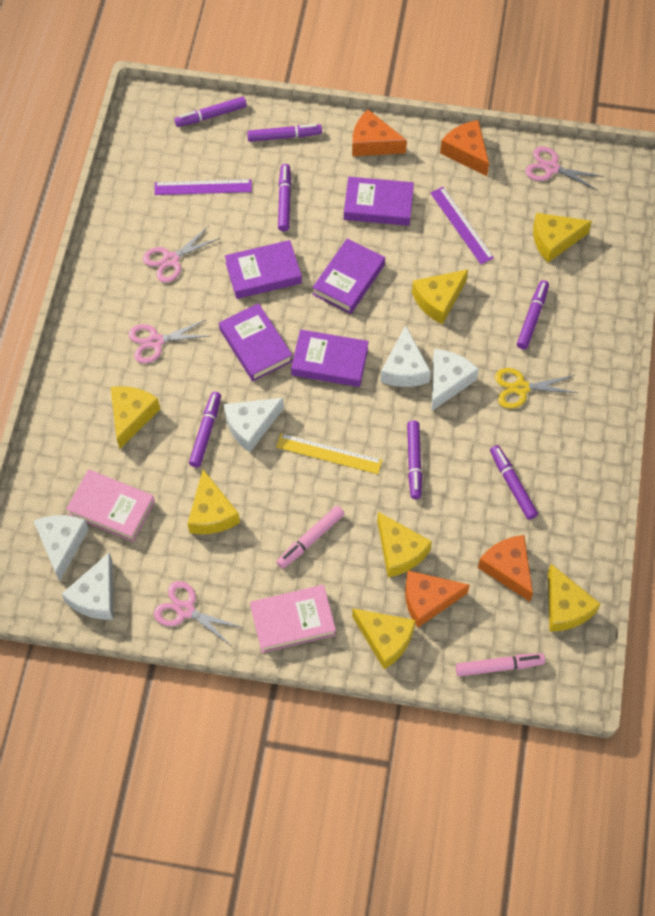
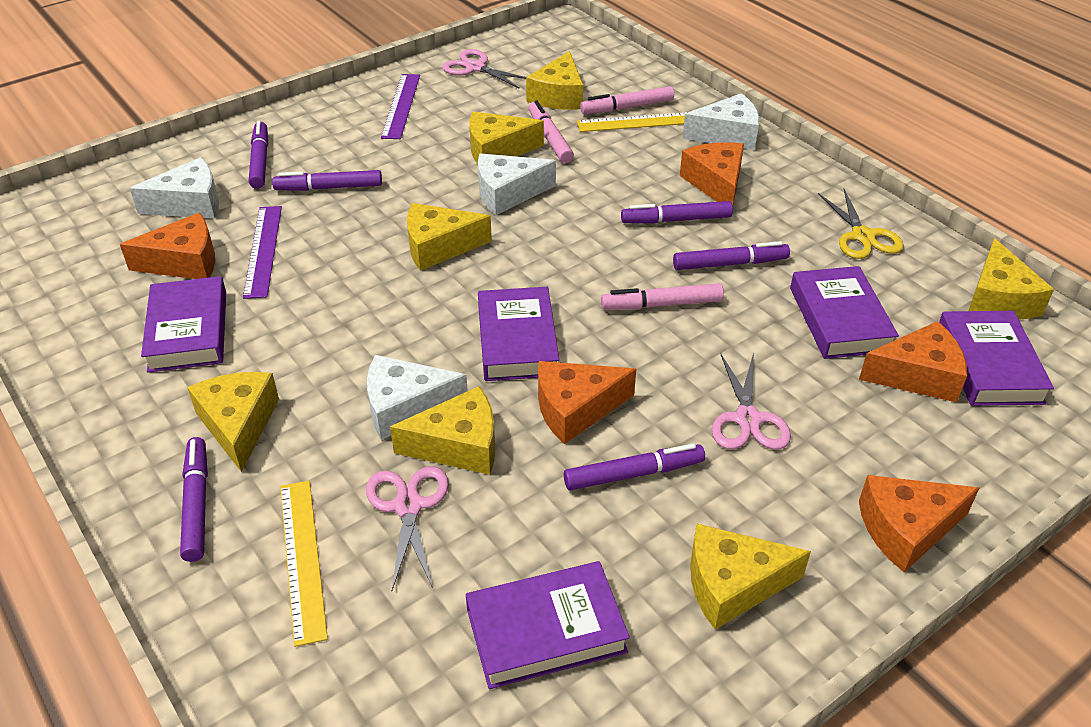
orange cheese: [352,110,407,156] [405,571,470,628] [440,120,489,176] [478,535,533,602] = 4 -> [120,213,215,279] [538,361,636,444] [680,142,744,206] [859,321,967,403] [859,475,979,572] = 5
pink book: [66,469,155,542] [250,585,336,653] = 2 -> none = 0
pink marker: [277,506,344,569] [456,653,545,677] = 2 -> [529,100,574,163] [580,86,674,114] [601,283,724,310] = 3
pink scissors: [128,319,209,363] [143,226,220,283] [154,581,243,645] [525,146,604,191] = 4 -> [366,466,449,590] [442,49,526,89] [712,352,791,450] = 3
purple marker: [174,97,247,127] [189,392,221,467] [247,124,322,142] [278,164,291,231] [407,420,422,499] [490,445,538,520] [517,280,549,349] = 7 -> [180,437,208,562] [249,121,268,189] [272,170,382,191] [564,443,705,491] [621,201,733,223] [673,241,790,270] = 6
white cheese: [34,515,89,582] [62,553,113,620] [224,398,284,452] [381,325,431,387] [431,349,479,411] = 5 -> [130,157,219,219] [367,355,468,440] [478,154,556,215] [682,93,760,150] = 4
yellow ruler: [276,433,382,474] = 1 -> [280,481,328,647] [577,112,688,132] = 2

